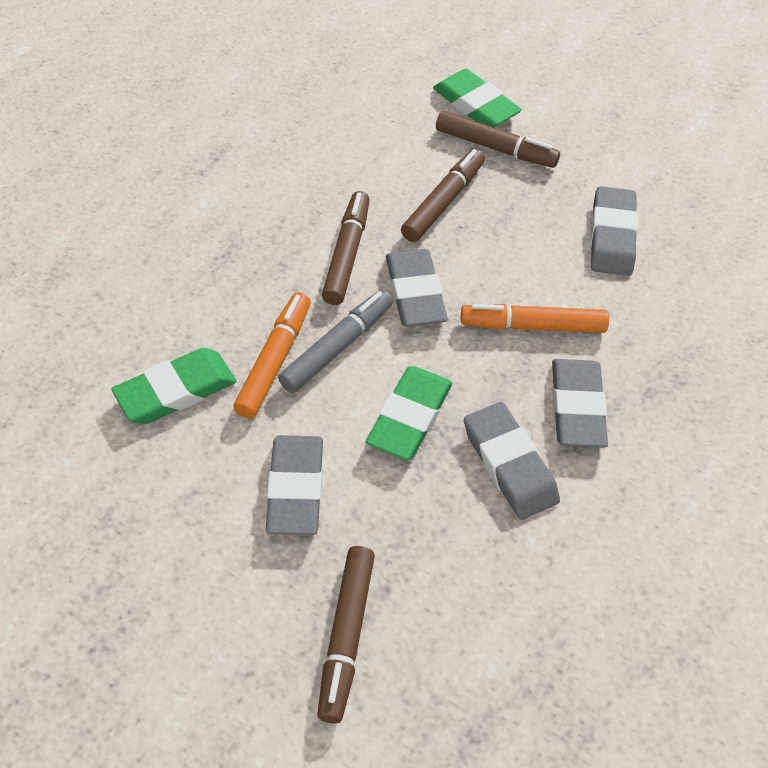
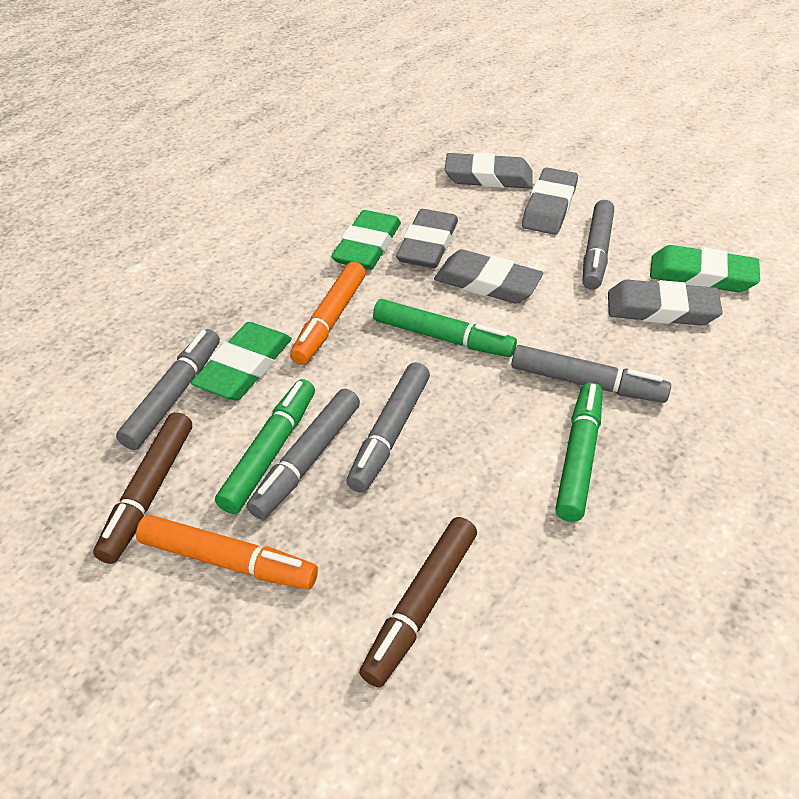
brown marker: [317,546,375,723] [322,191,370,305] [401,149,485,242] [436,111,560,168] = 4 -> [93,412,192,564] [359,517,477,687] = 2
green marker: none = 0 -> [215,379,315,514] [373,299,517,357] [555,382,602,522] = 3
grey marker: [278,290,393,393] = 1 -> [116,329,220,450] [247,389,360,519] [346,362,430,493] [511,345,671,403] [583,200,614,290] = 5

